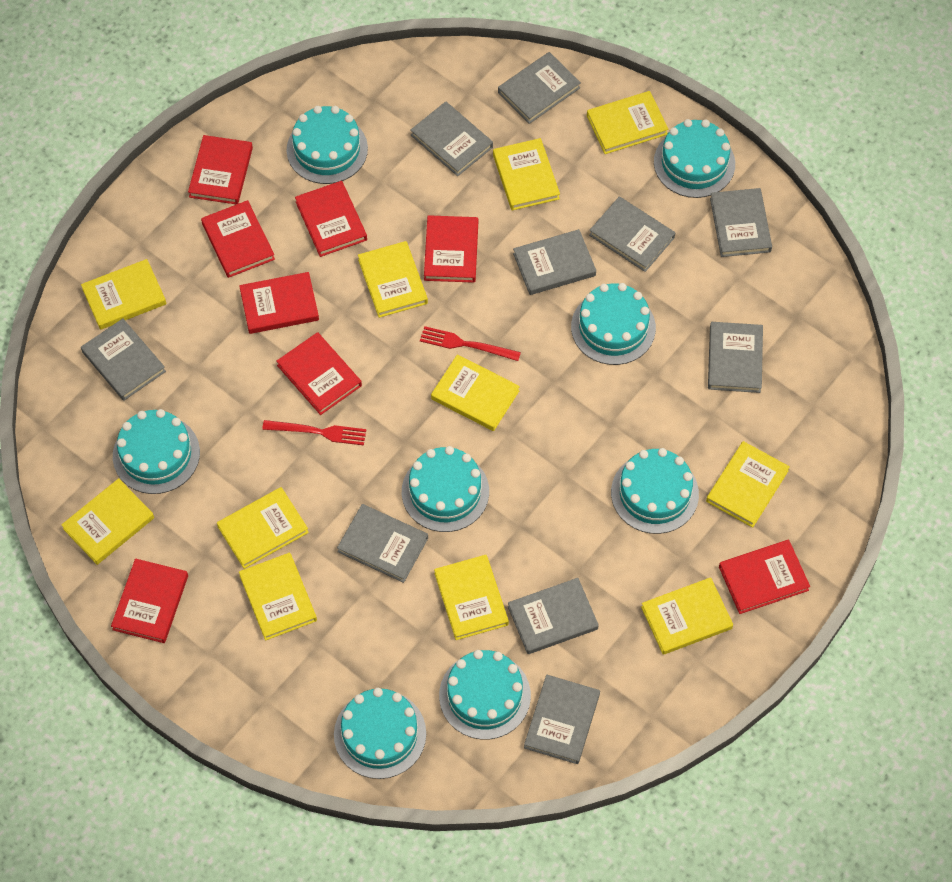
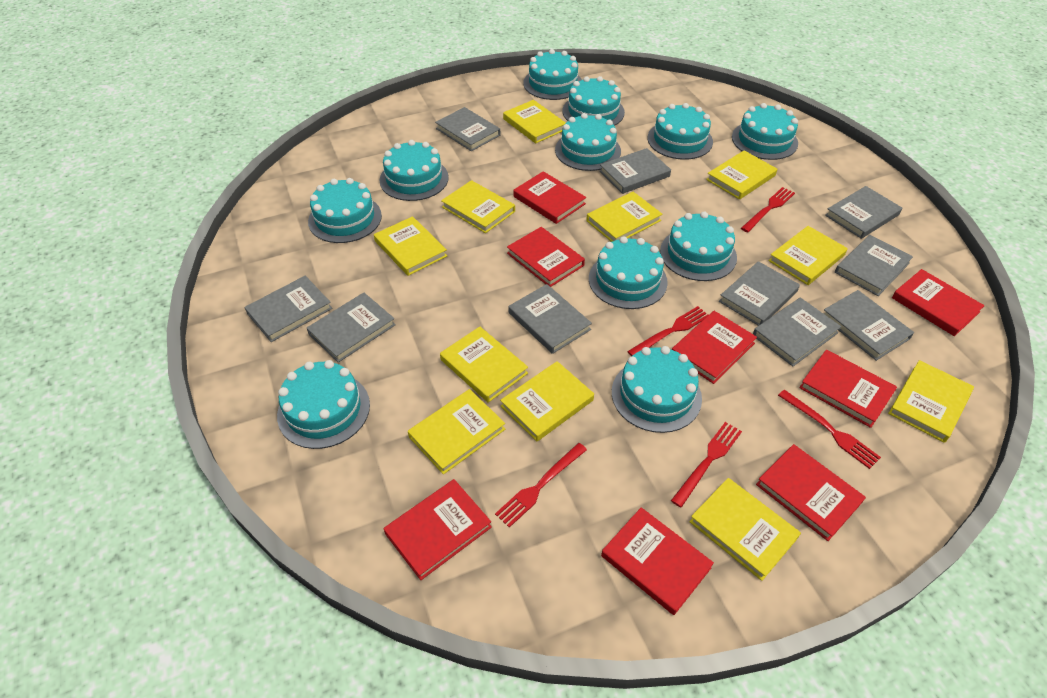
red fork: [262,420,366,445] [420,326,521,361] = 2 -> [495,443,587,528] [627,306,708,356] [671,422,742,508] [741,187,795,232] [778,390,881,469] = 5
turquoise cake: [113,409,200,494] [287,106,368,184] [334,688,426,779] [402,446,489,532] [439,650,531,739] [571,283,656,365] [611,448,699,534] [654,119,735,198] = 8 -> [277,360,370,449] [308,178,382,243] [379,140,449,201] [524,49,582,100] [555,113,621,171] [563,76,625,126] [589,236,668,309] [612,346,702,433] [647,103,713,160] [660,212,737,281] [732,103,798,160] = 11

